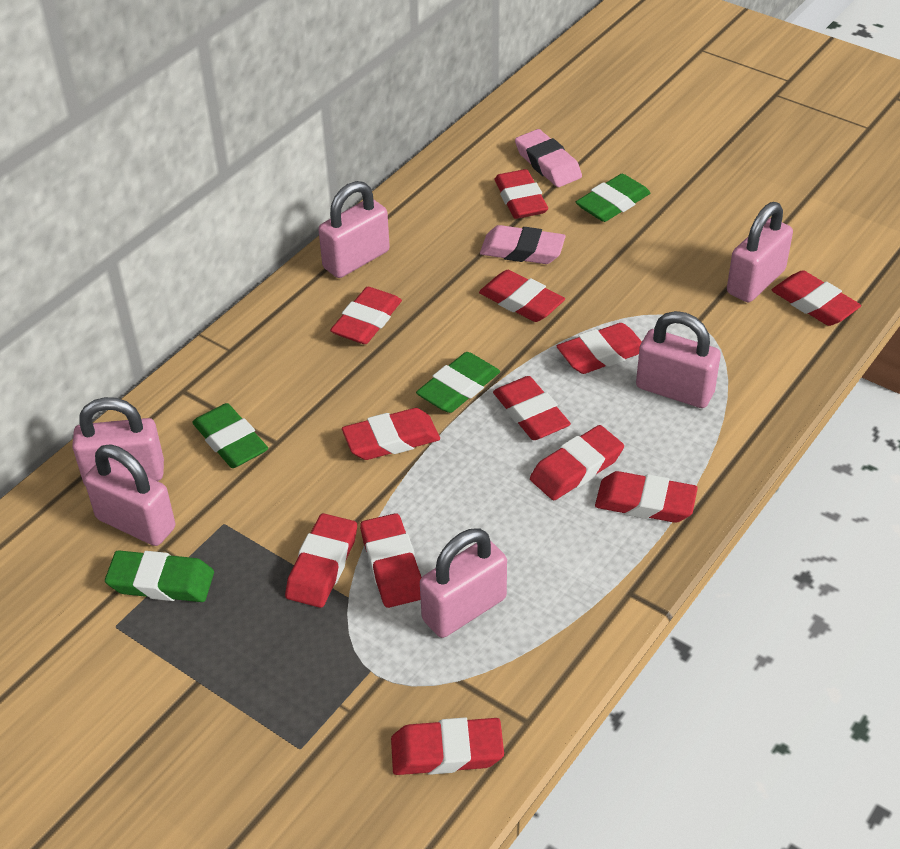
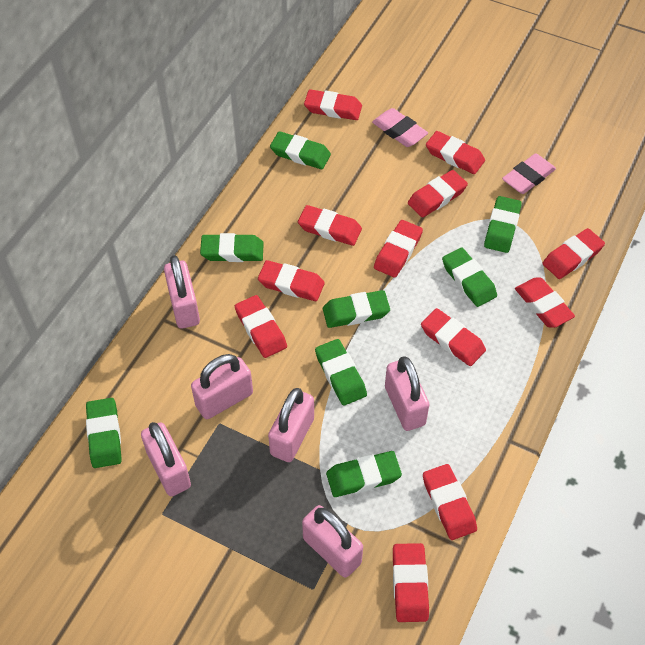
green eraser: [105,550,214,602] [192,403,268,468] [416,352,500,413] [576,174,651,222] = 4 -> [86,398,122,468] [200,233,264,262] [270,131,331,169] [315,339,367,406] [323,290,390,328] [326,451,402,497] [442,248,497,307] [484,196,522,253] = 8

